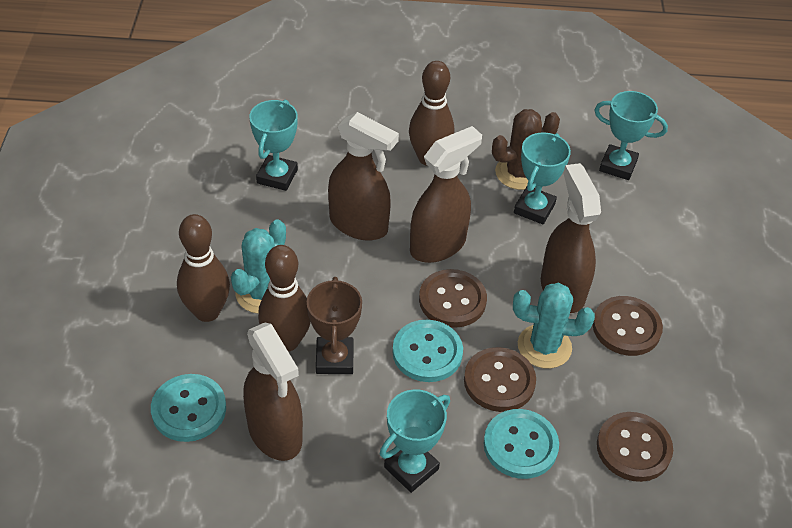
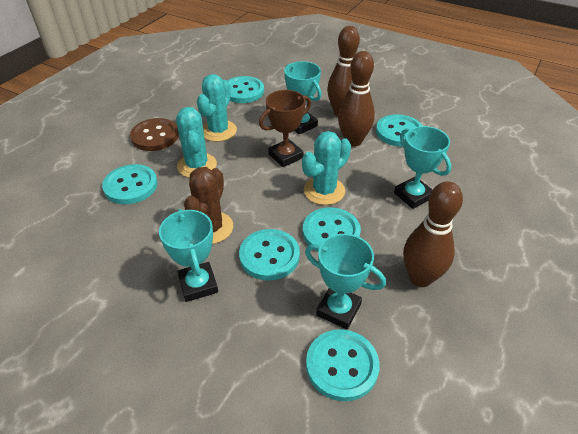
brown button: [419,269,487,328] [464,347,536,412] [593,296,663,356] [597,412,673,482] = 4 -> [130,118,179,151] = 1
brown spray bottle: [243,323,303,461] [328,112,399,241] [410,126,482,263] [541,163,601,313] = 4 -> none = 0
turquoise button: [151,374,226,442] [392,320,463,382] [483,409,559,479] = 3 -> [102,164,157,204] [227,76,264,103] [239,229,300,280] [303,207,361,252] [306,329,380,401] [376,114,423,147] = 6
turquoise cactus: [231,220,286,313] [513,283,595,369] = 2 -> [176,107,217,178] [197,74,237,142] [302,131,351,205] = 3

